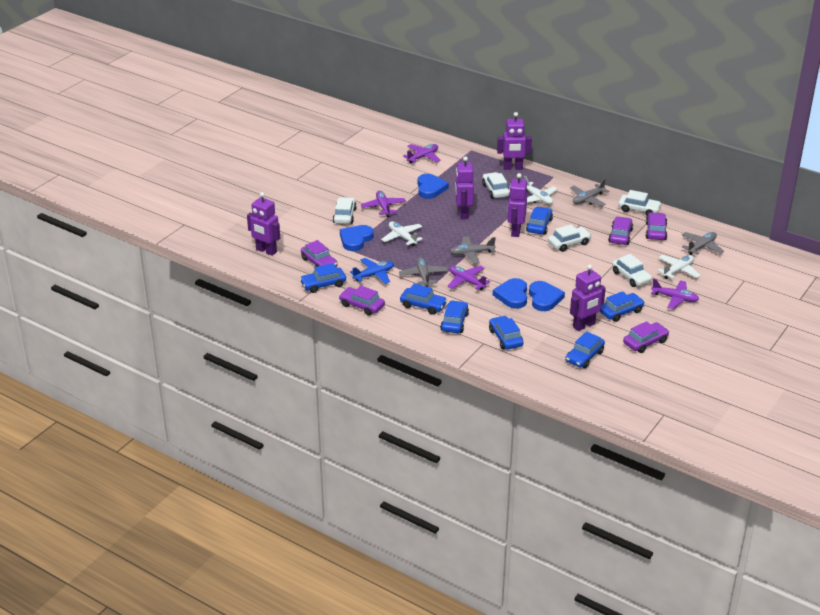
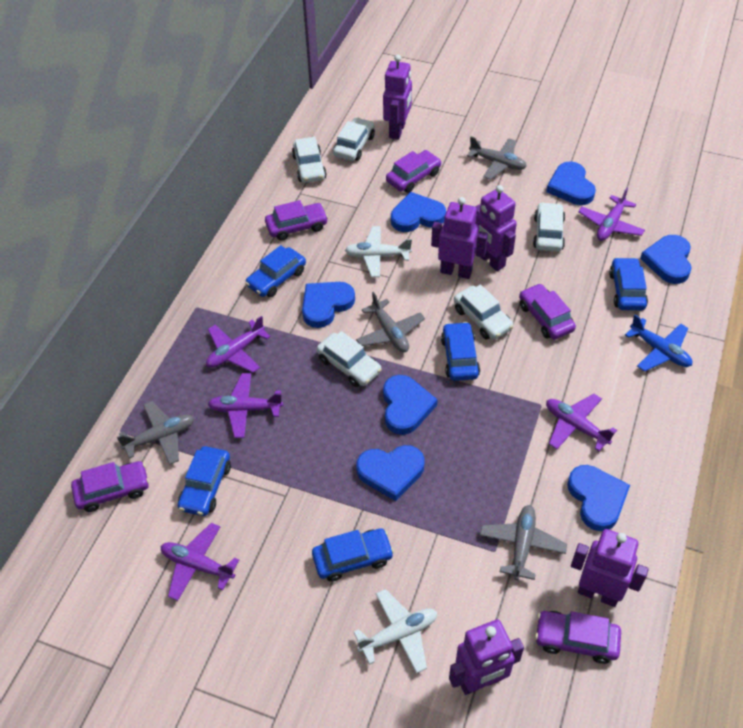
blue car: [300,263,346,293] [400,284,447,315] [440,300,469,333] [489,316,524,349] [526,207,553,235] [565,331,605,368] [600,291,645,322] = 7 -> [178,446,231,516] [245,245,306,297] [312,528,394,582] [441,322,480,381] [609,257,648,310] = 5
blue heart: [340,225,374,251] [418,174,449,199] [493,278,527,309] [529,281,565,311] = 4 -> [302,282,355,328] [356,445,425,501] [383,375,438,435] [391,192,446,232] [546,161,596,205] [567,465,630,531] [640,235,692,284] = 7
purple plane: [361,191,406,217] [403,144,441,164] [447,266,491,290] [651,279,699,309] = 4 -> [161,523,239,601] [206,316,271,373] [208,373,283,438] [546,394,617,451] [578,188,645,241] = 5
white plane: [381,221,423,246] [524,176,557,205] [657,255,701,279] = 3 -> [345,226,412,277] [354,589,437,673] = 2

